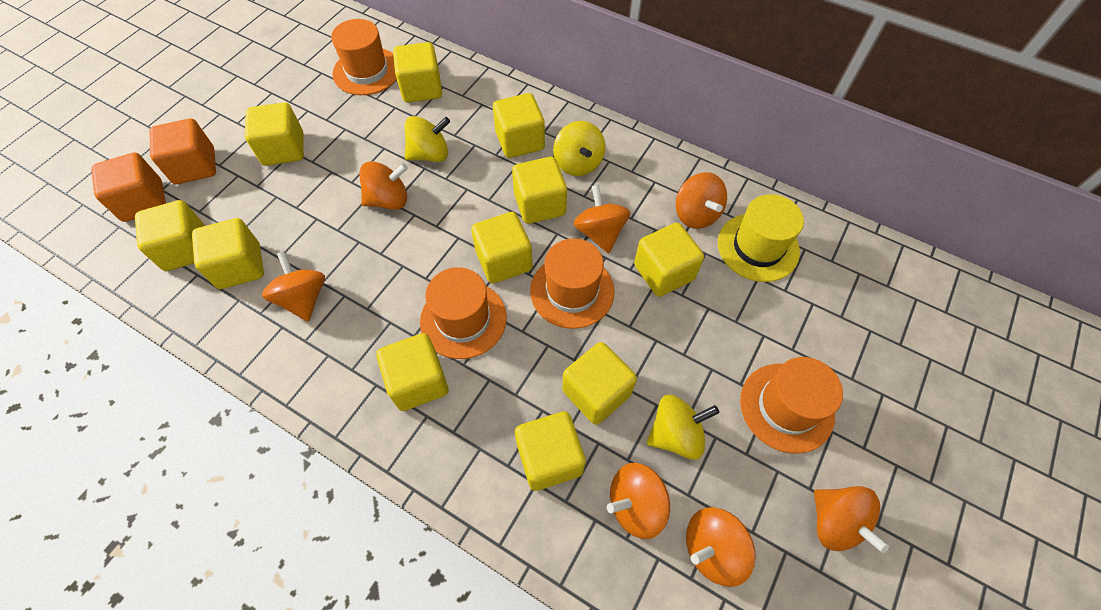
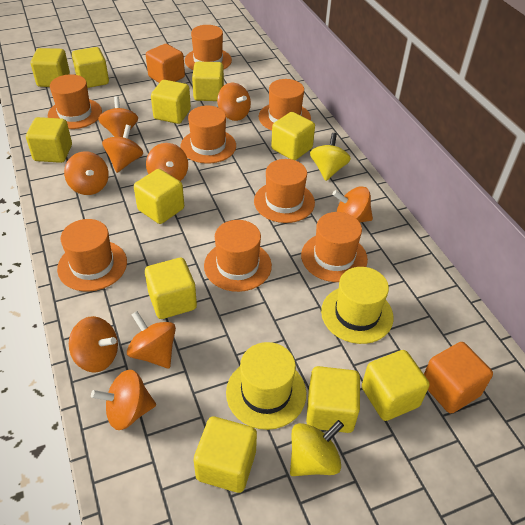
orange hat: [331,19,397,95] [420,267,507,359] [530,238,615,329] [740,357,843,454] = 4 -> [48,74,102,129] [57,219,127,292] [181,106,236,163] [185,25,232,70] [204,220,272,292] [254,159,315,223] [259,79,311,131] [301,212,368,282] = 8
orange spinning top: [262,251,325,322] [359,161,408,210] [573,185,630,253] [607,463,670,539] [676,172,727,229] [686,507,756,587] [814,486,889,553] = 7 -> [64,151,109,195] [69,316,118,373] [91,370,156,430] [98,96,138,137] [102,125,143,173] [127,311,176,368] [146,143,188,181] [217,83,251,121] [332,186,373,222] = 9
yellow hat: [718,194,804,282] = 1 -> [226,342,306,430] [321,267,393,344] = 2
yellow spinning top: [405,116,450,162] [553,121,605,176] [647,395,719,460] = 3 -> [290,420,344,476] [310,133,351,181] = 2

